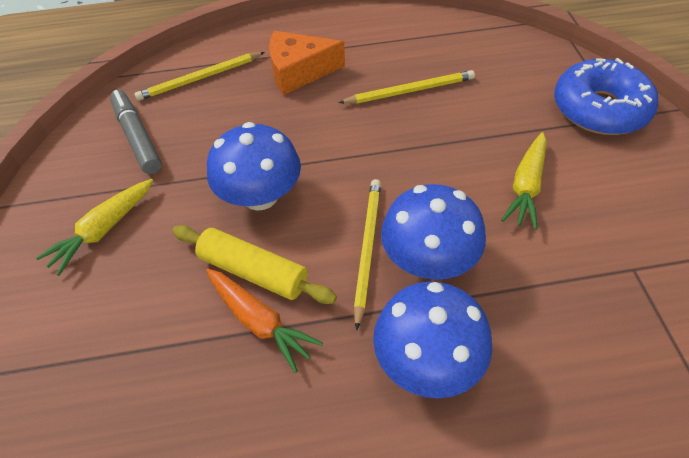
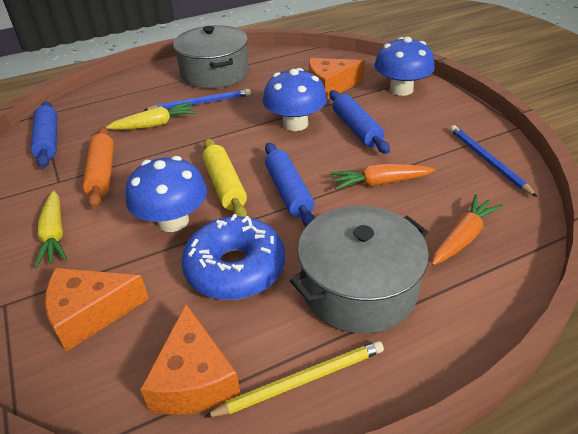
blue pencil: none = 0 -> [144,89,251,110] [450,125,537,197] = 2
blue rolling pin: none = 0 -> [31,101,57,168] [265,143,315,227] [329,90,390,154] = 3
grey marker: [110,90,162,174] = 1 -> none = 0
grey pot: none = 0 -> [173,25,249,88] [290,206,429,334] = 2
orange carrot: [206,269,323,373] = 1 -> [330,164,435,190] [431,195,503,266] = 2
orange cheese: [269,31,345,95] = 1 -> [45,268,149,352] [140,304,241,415] [309,58,365,99] = 3
orange rolling pin: none = 0 -> [83,127,114,208] = 1
yellow pencil: [135,52,265,101] [339,70,475,104] [354,179,381,330] = 3 -> [204,341,384,418] = 1

